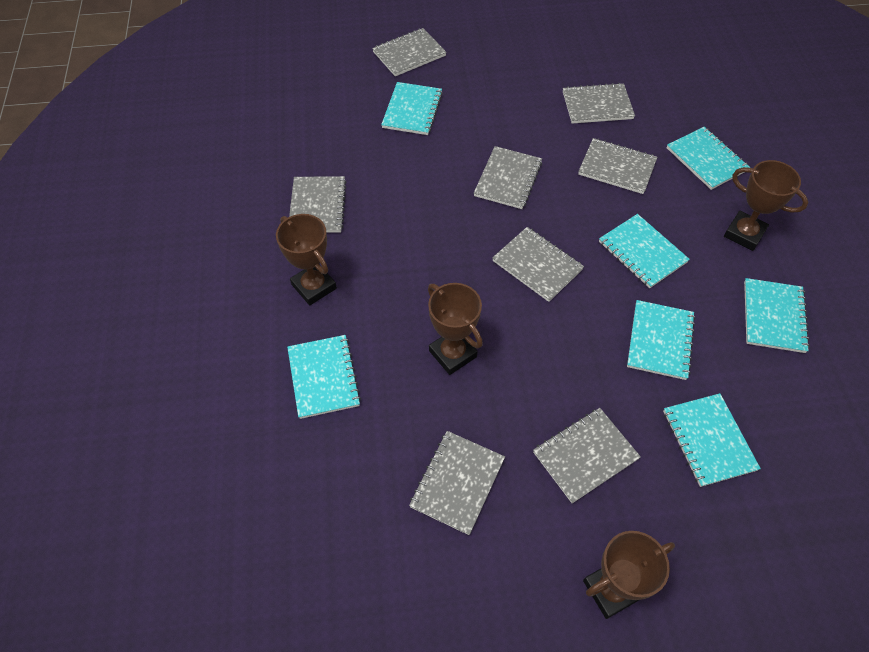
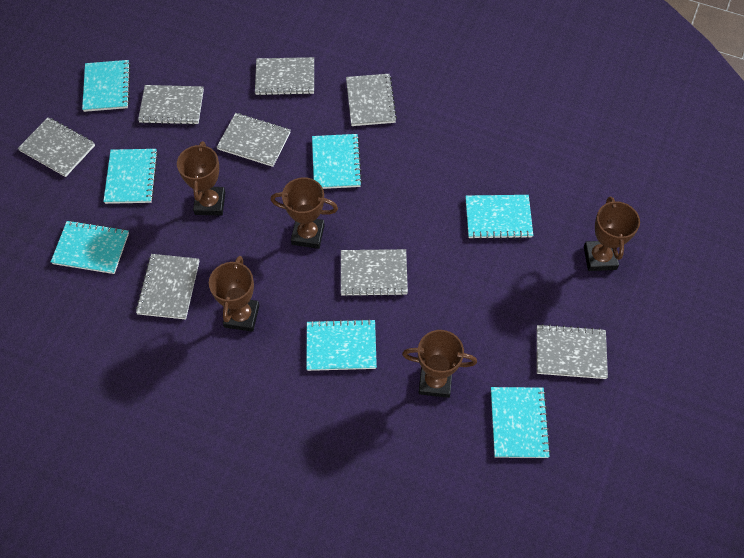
brown trophy: [276,214,337,305] [428,283,483,375] [583,531,675,619] [724,160,808,251] = 4 -> [177,141,225,215] [209,256,259,332] [271,177,338,249] [402,330,477,398] [584,196,640,271] = 5

